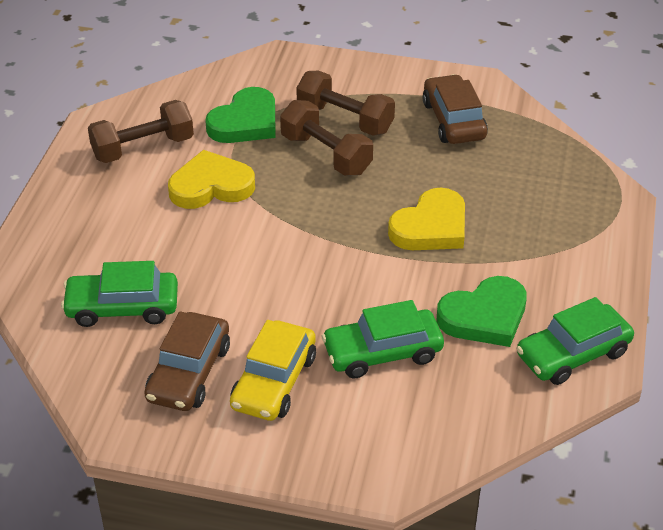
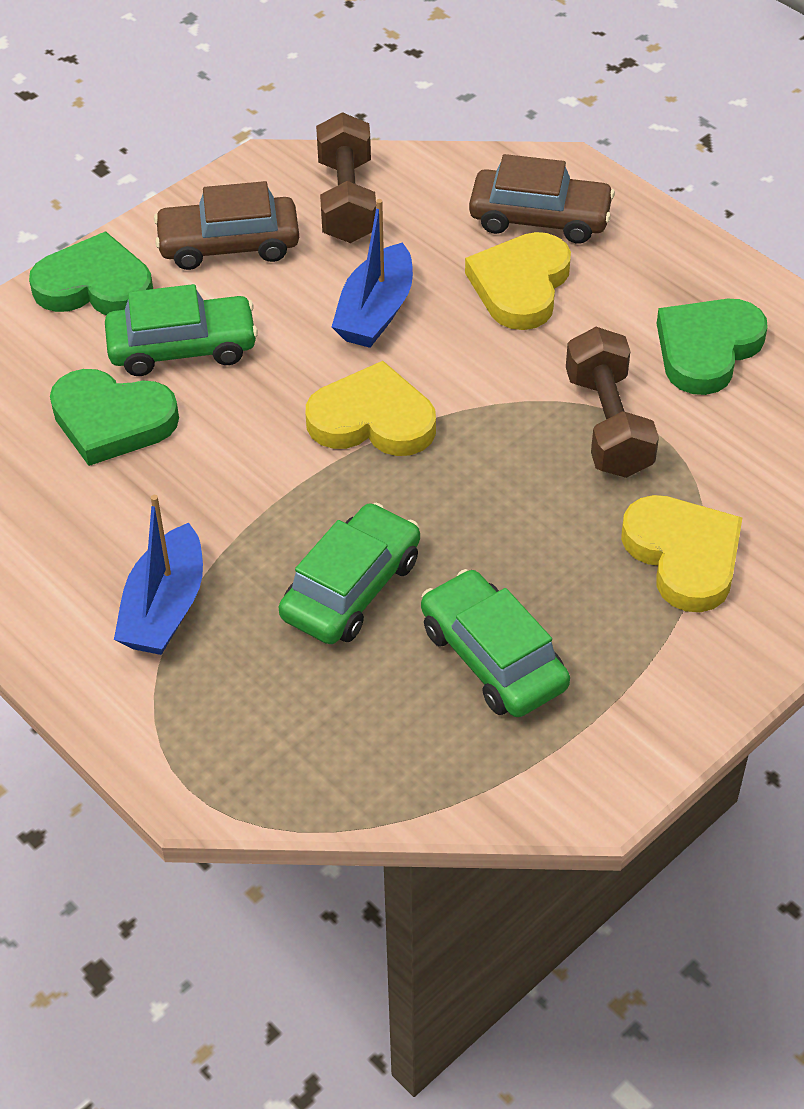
blue boat: none = 0 -> [114,495,203,655] [332,199,413,348] = 2
brown dumbbell: [88,100,194,163] [280,100,373,176] [296,71,395,136] = 3 -> [316,112,376,243] [566,327,659,478] = 2
green heart: [205,87,275,143] [436,276,527,347] = 2 -> [29,232,153,315] [50,369,179,466] [657,299,768,395] = 3
yellow car: [230,320,316,421] = 1 -> none = 0
yellow heart: [168,150,255,209] [388,188,465,250] = 2 -> [306,361,436,456] [465,232,571,330] [621,495,742,612] = 3

